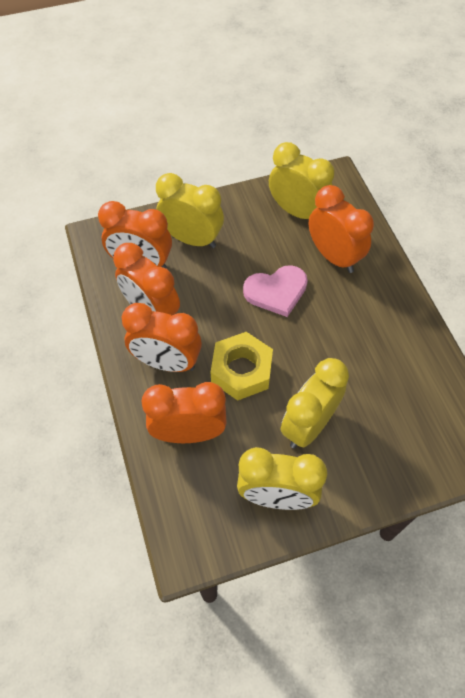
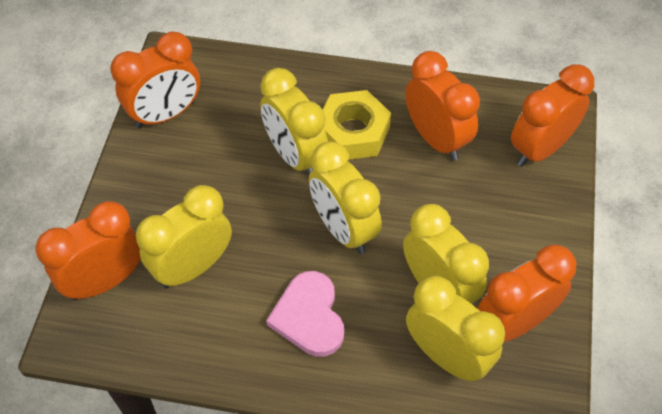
yellow clock: [156,173,224,248] [237,447,327,510] [269,142,334,219] [281,358,349,448] = 4 -> [136,185,232,289] [260,68,328,176] [309,141,382,254] [403,204,489,304] [406,276,505,382] = 5

